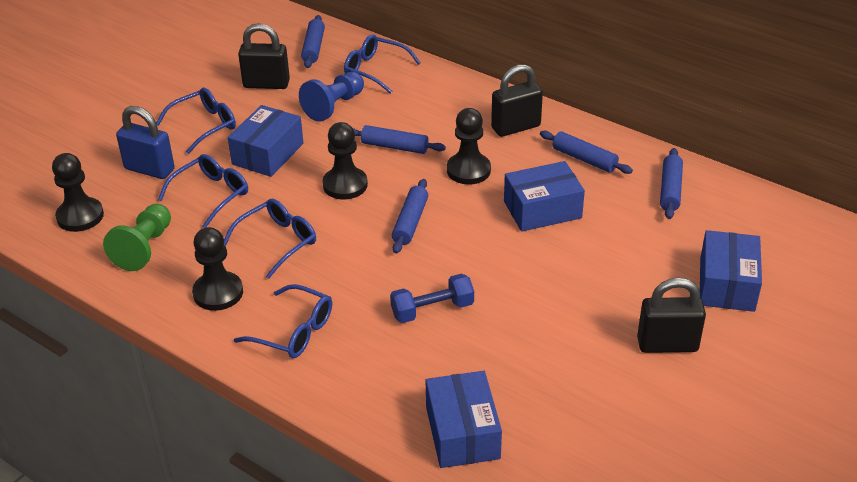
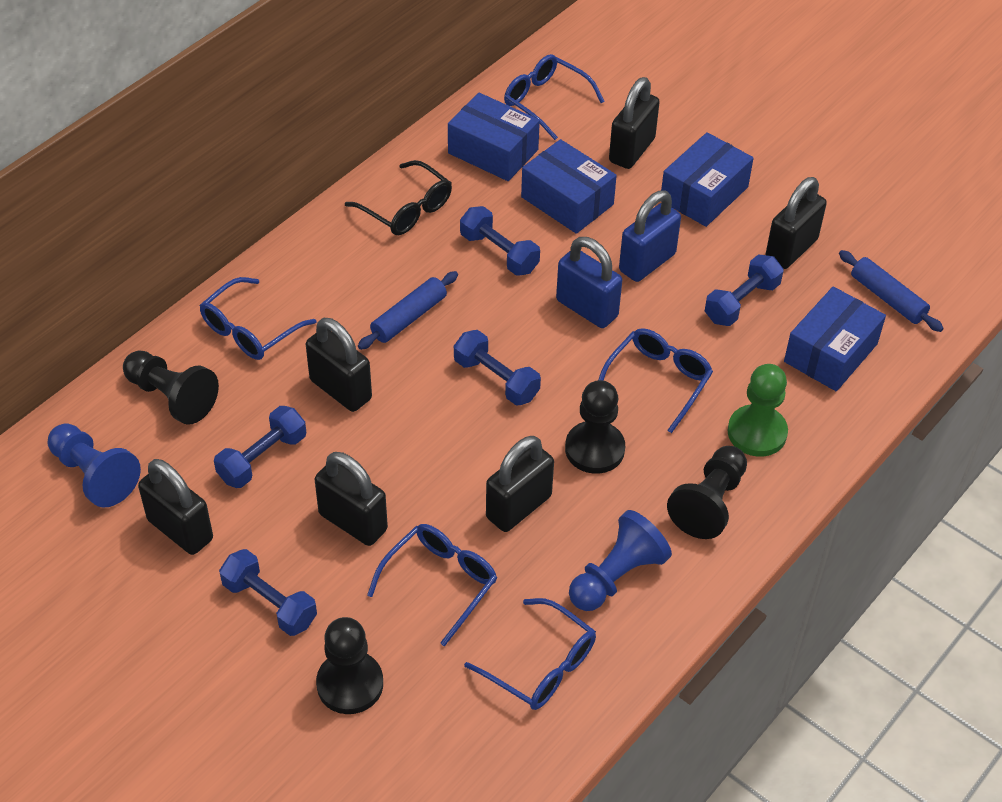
black glasses: none = 0 -> [345,160,452,235] = 1
black padlock: [238,23,290,89] [491,64,543,137] [637,278,706,353] = 3 -> [138,459,213,555] [306,318,372,412] [315,452,388,546] [486,436,554,532] [609,77,660,169] [765,177,827,269] = 6
blue dumbbell: [390,274,474,323] = 1 -> [214,406,306,488] [219,549,317,636] [454,330,541,405] [460,206,540,276] [705,255,784,326] = 5
blue padlock: [116,106,175,179] = 1 -> [556,237,622,328] [619,190,681,282] = 2
blue pawn: [299,72,364,122] = 1 -> [48,423,141,507] [569,510,672,611] = 2
blue rolling pin: [301,15,325,68] [353,125,446,154] [392,179,428,254] [540,131,633,174] [660,148,683,219] = 5 -> [358,271,458,350] [839,250,944,332] = 2

